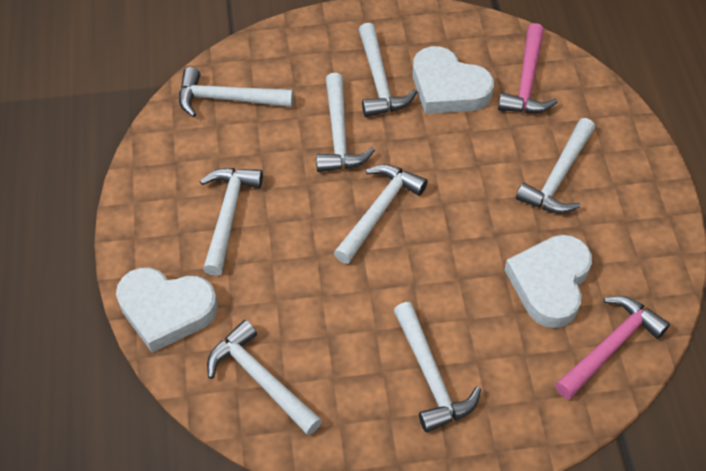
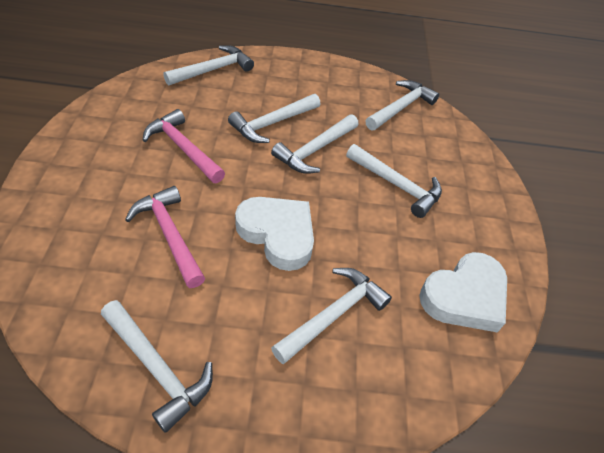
white hammer: [179,67,293,117] [200,168,263,276] [207,320,322,435] [316,73,375,172] [334,164,428,264] [359,23,417,117] [393,302,481,432] [516,118,595,213] = 8 -> [101,300,213,433] [163,45,254,86] [228,94,320,143] [271,114,358,174] [271,268,392,364] [346,144,442,218] [365,80,439,130] = 7
white heart: [116,268,218,352] [413,46,494,114] [504,235,592,328] = 3 -> [235,197,314,271] [419,252,507,332] = 2

